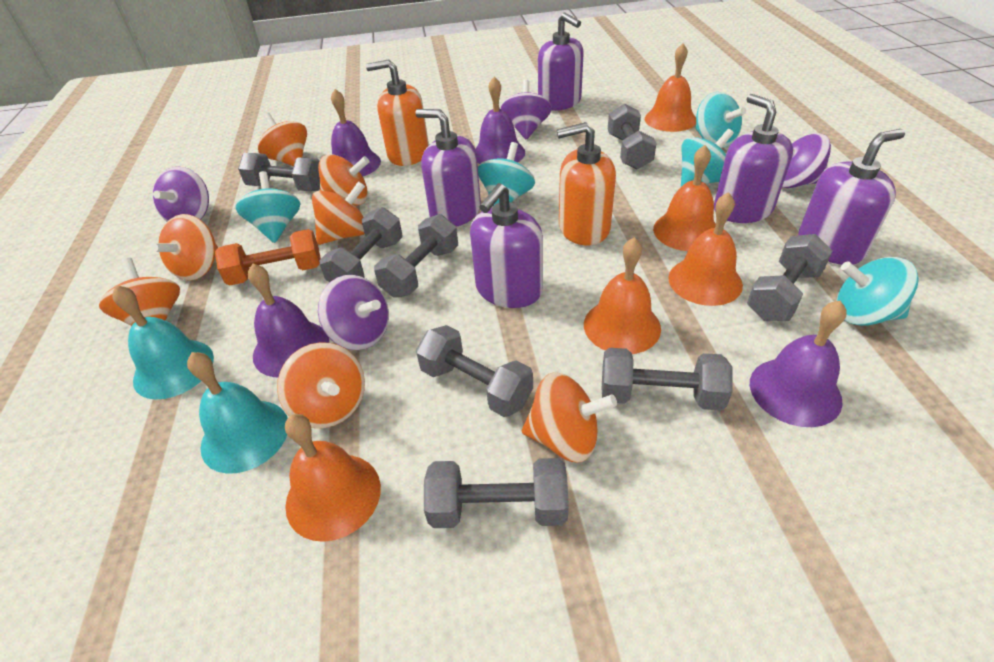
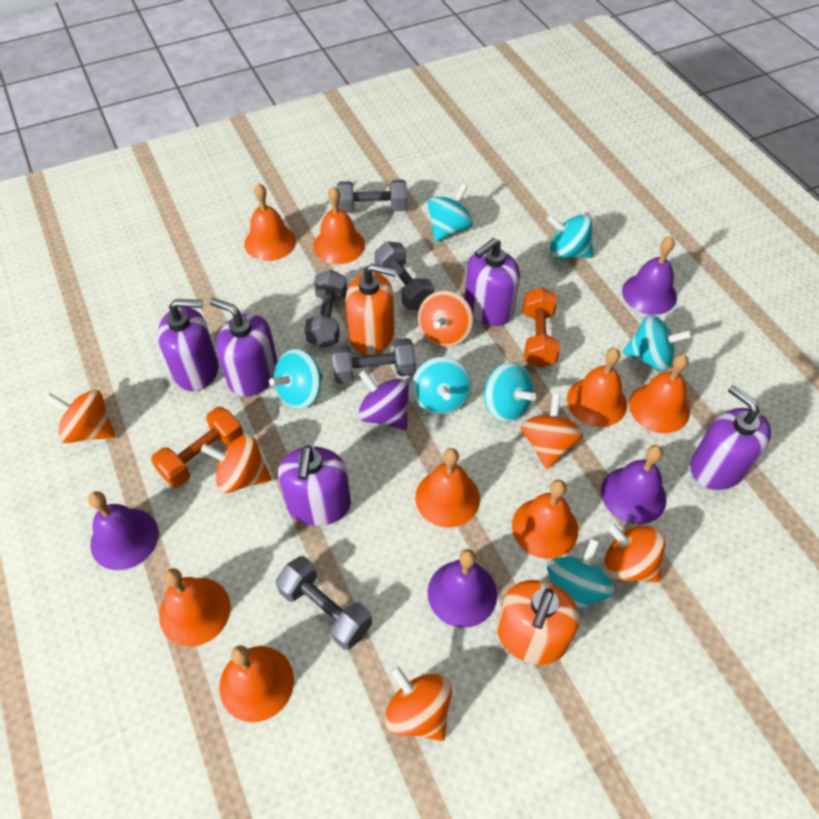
grey dumbbell: [238,153,320,191] [319,207,403,282] [374,214,458,298] [416,325,533,417] [424,458,569,528] [602,348,733,411] [608,104,657,170] [747,234,832,321] = 8 -> [275,556,372,650] [305,270,347,348] [331,338,416,384] [336,180,407,213] [374,241,434,310] = 5
orange bell: [285,414,381,542] [584,237,661,354] [645,43,696,132] [653,145,716,251] [668,192,743,306] = 5 -> [159,568,231,647] [219,645,294,722] [244,183,296,261] [313,186,365,264] [415,448,480,528] [512,479,578,559] [567,348,627,427] [629,354,690,433] = 8
orange dumbbell: [215,229,321,286] = 1 -> [151,407,243,487] [523,287,560,368] = 2
orange spinning top: [99,258,180,326] [151,214,218,281] [258,113,307,166] [277,342,365,428] [312,181,365,245] [318,154,369,206] [522,372,617,462] = 7 -> [45,390,115,443] [201,434,272,493] [385,665,452,741] [418,290,473,347] [521,394,584,469] [604,522,666,582] = 6
purple spinning top: [152,167,209,221] [318,275,389,350] [501,80,552,140] [782,133,831,188] = 4 -> [358,370,409,430] = 1
turquoise bell: [112,285,214,399] [187,352,288,474] = 2 -> none = 0
turquoise spinning top: [235,171,301,243] [478,142,535,206] [681,129,734,187] [695,92,746,148] [837,257,919,326] = 5 -> [269,349,323,409] [412,357,472,414] [427,184,473,242] [484,362,536,422] [547,214,593,259] [547,538,615,611] [623,315,692,371] = 7

